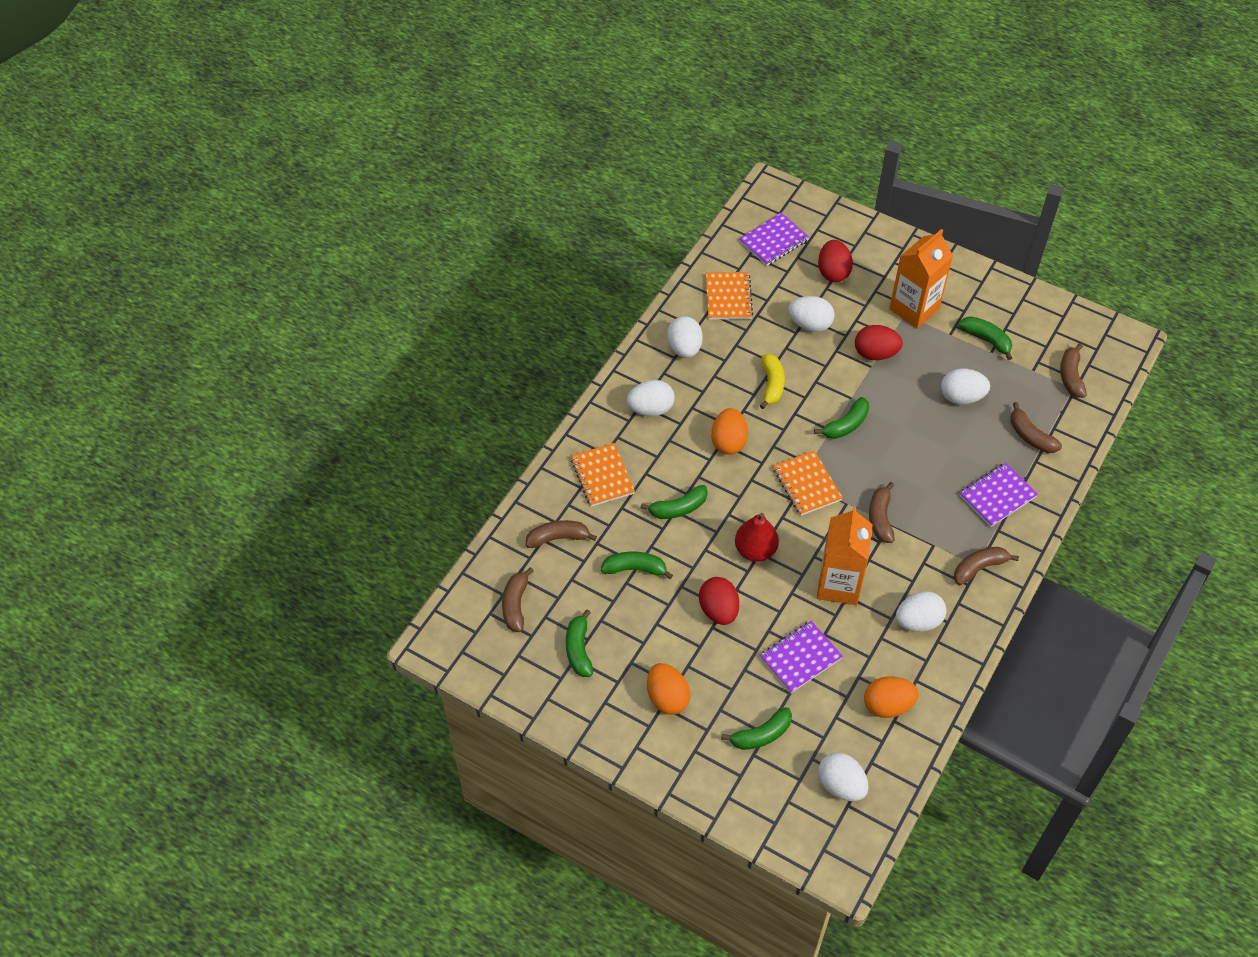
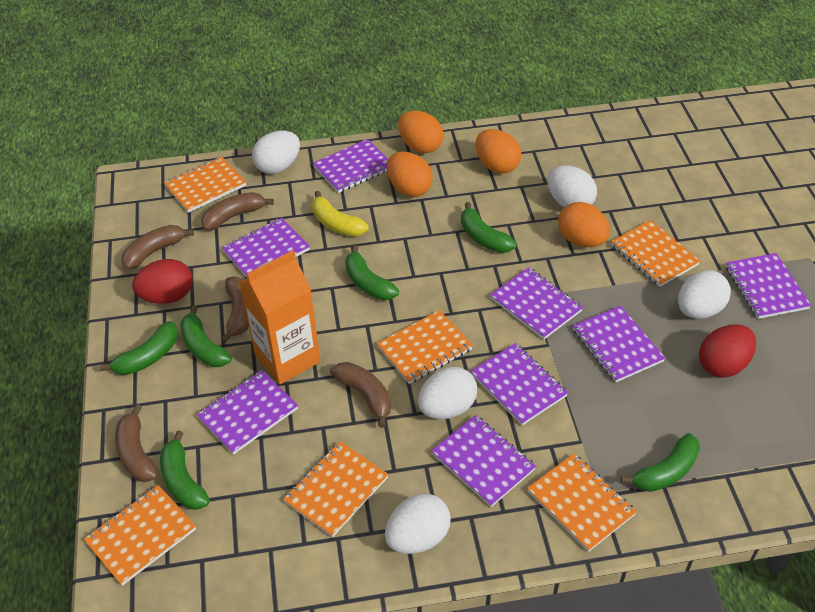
brown banana: [502,567,534,632] [526,520,597,548] [869,482,894,543] [954,547,1019,585] [1010,402,1062,453] [1060,343,1087,398] = 6 -> [115,404,158,482] [122,225,194,270] [201,192,274,231] [221,277,249,343] [330,362,391,428] = 5
orange carton: [817,506,873,605] [889,229,953,328] = 2 -> [239,250,320,385] = 1
orange egg: [647,663,690,715] [711,408,748,455] [864,676,919,718] = 3 -> [387,152,433,197] [398,111,444,153] [476,129,521,174] [558,202,610,247] = 4
orange notebook: [571,443,635,507] [706,272,753,320] [773,450,843,516] = 3 -> [84,485,196,586] [164,156,246,213] [283,441,389,537] [377,310,473,384] [527,454,636,552] [611,220,701,287] = 6
purple notebook: [739,213,809,266] [760,621,843,693] [960,463,1038,527] = 3 -> [197,370,298,455] [222,217,310,277] [313,139,389,193] [431,415,536,507] [470,343,568,426] [490,267,583,339] [573,306,665,382] [726,253,811,319] = 8
red egg: [699,577,739,625] [818,240,853,282] [855,325,903,360] = 3 -> [132,259,193,304] [699,324,756,378] = 2
red pear: [735,513,779,562] = 1 -> none = 0
white egg: [627,380,675,416] [667,316,703,358] [788,296,835,332] [818,752,869,801] [896,591,946,632] [941,368,990,404] = 6 -> [252,131,300,174] [385,493,451,554] [418,367,477,419] [547,165,597,208] [678,270,731,319] = 5

